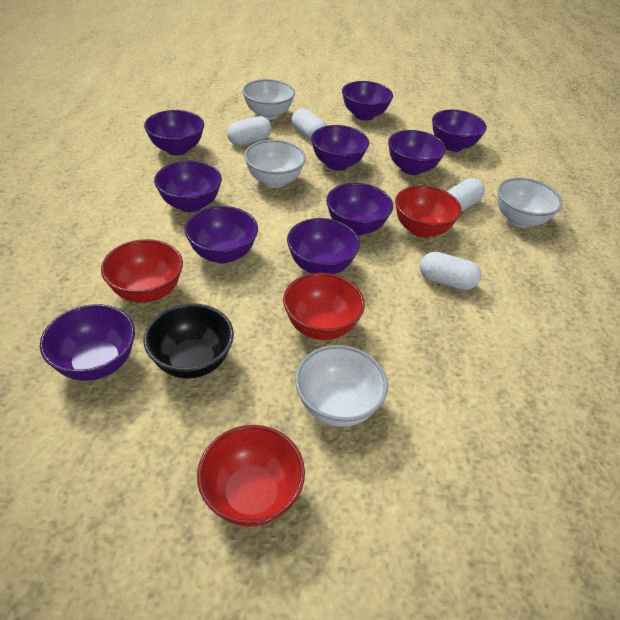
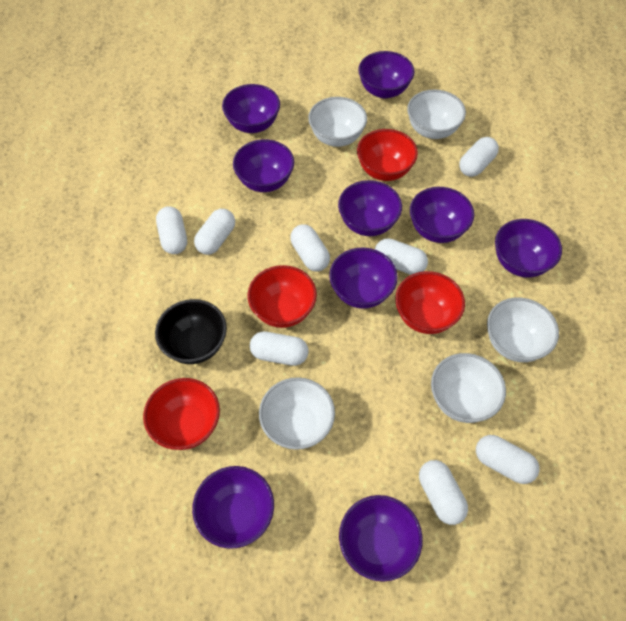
purple bowl: [40,304,135,381] [144,110,204,155] [154,161,222,212] [184,206,258,264] [287,218,360,274] [311,125,369,171] [326,183,393,236] [342,81,393,121] [388,130,446,175] [432,110,487,152] = 10 -> [192,466,274,549] [222,84,280,133] [233,139,294,192] [329,247,398,309] [338,180,402,236] [339,495,423,582] [358,51,414,98] [410,187,474,243] [495,219,562,278] = 9
white bowl: [242,79,295,120] [244,140,306,188] [295,345,388,427] [498,177,563,228] = 4 -> [259,377,335,450] [308,97,367,147] [407,89,466,139] [431,353,506,423] [487,297,559,362] = 5
white capsule: [227,116,271,146] [291,108,327,140] [420,252,481,290] [447,178,485,212] = 4 -> [156,206,187,254] [194,209,235,255] [250,331,308,366] [290,224,330,272] [375,238,428,275] [419,460,468,525] [459,137,499,177] [476,435,539,484] = 8

